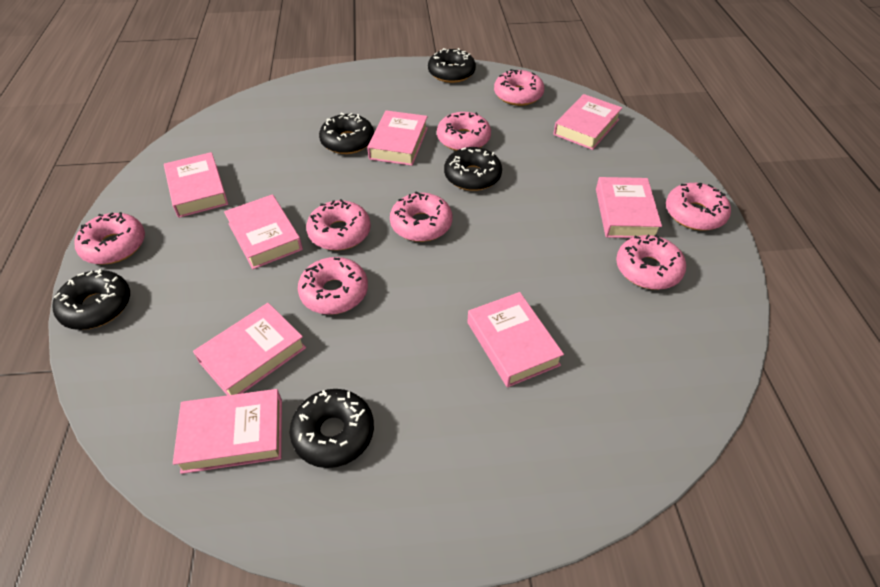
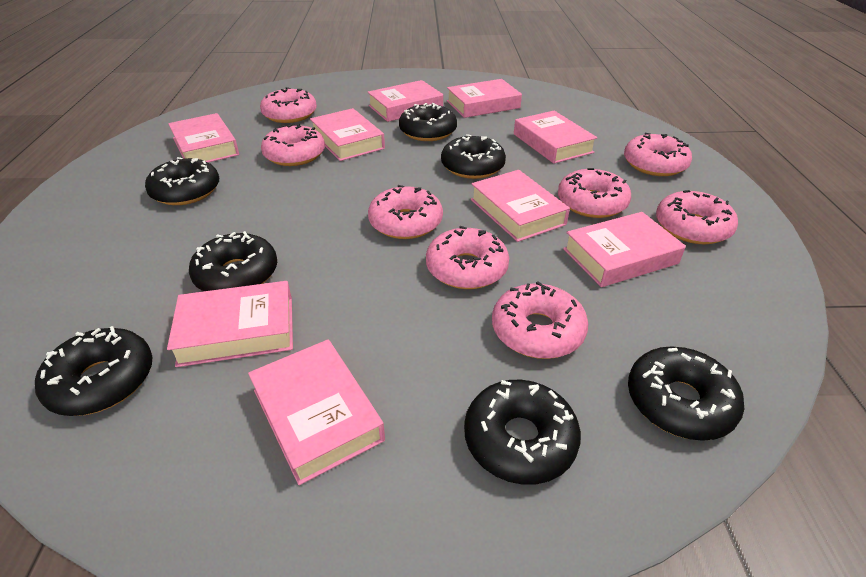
black donut: [52,269,130,330] [289,389,374,468] [319,113,374,154] [428,48,476,83] [444,147,502,191] = 5 -> [35,326,152,416] [145,157,219,205] [189,231,277,291] [399,103,457,141] [441,134,506,179] [464,380,581,485] [628,346,744,441] = 7
pink book: [164,152,228,218] [173,389,282,474] [193,303,306,395] [224,194,303,269] [367,110,428,166] [468,292,564,387] [553,94,622,150] [596,177,662,238] = 8 -> [167,281,293,367] [168,113,239,162] [248,339,385,485] [310,108,385,161] [367,80,443,122] [447,79,522,118] [471,170,570,242] [514,111,597,164] [563,212,686,287] = 9

